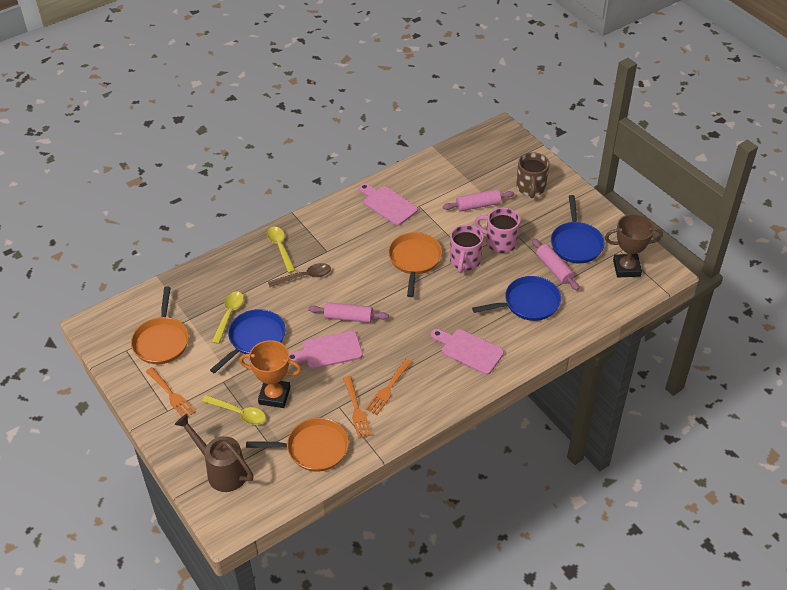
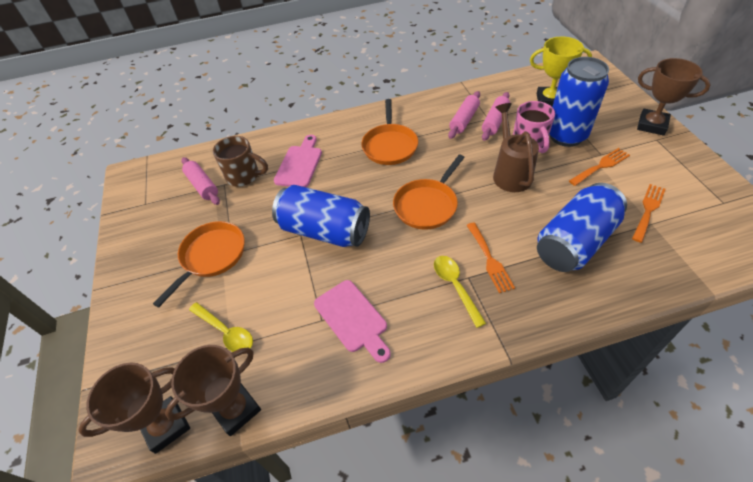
blue can: none = 0 -> [272,185,370,247] [537,183,627,272] [550,57,609,147] = 3
blue pan: [210,309,286,374] [472,276,561,321] [551,195,604,264] = 3 -> none = 0
brown spoon: [268,263,331,287] = 1 -> none = 0
brown trophy: [605,214,663,277] = 1 -> [78,363,190,454] [165,345,261,436] [637,58,711,136] = 3
orange trophy: [239,340,302,408] = 1 -> none = 0
pink cutting board: [289,331,363,369] [359,183,418,226] [431,329,504,375] = 3 -> [274,135,322,187] [314,280,391,363] = 2
pink mug: [450,225,484,273] [475,207,520,253] = 2 -> [513,101,555,153] = 1
yellow spoon: [202,395,266,425] [212,291,244,344] [267,226,296,273] = 3 -> [189,302,253,352] [434,256,486,328] = 2
yellow trophy: none = 0 -> [530,37,592,107] = 1

